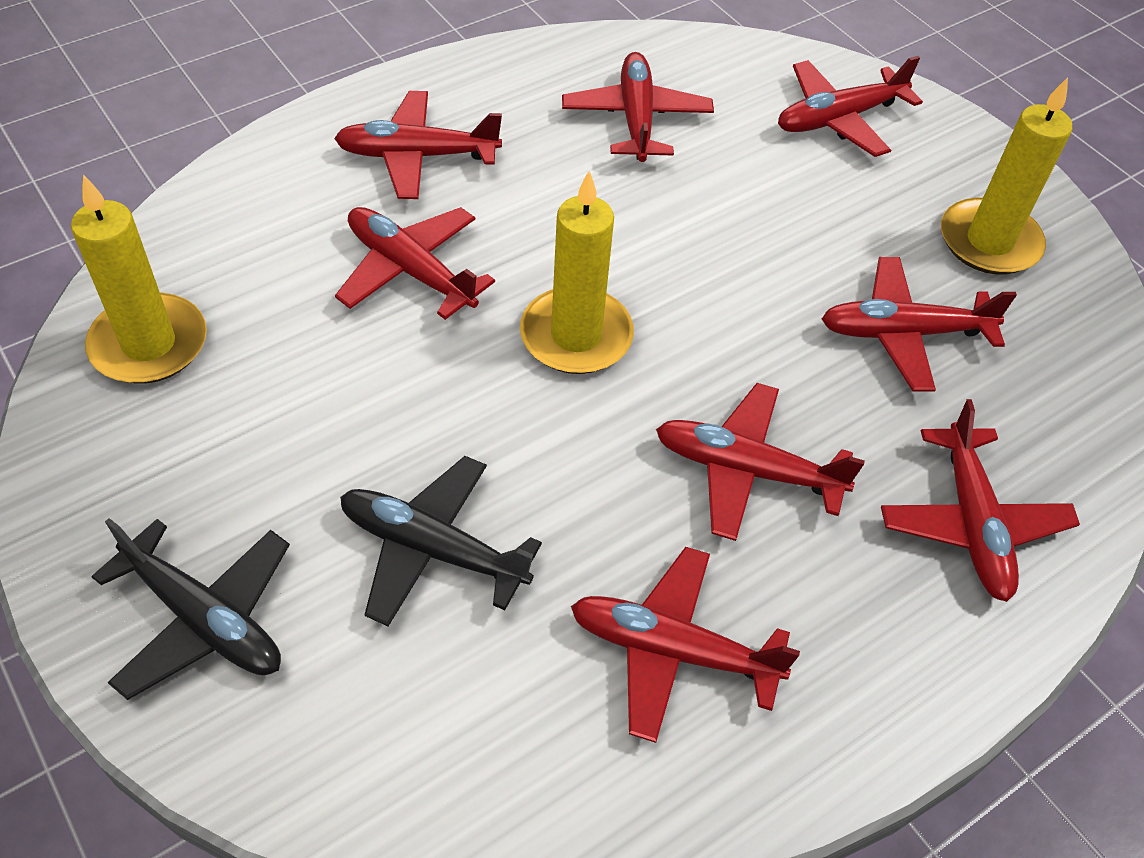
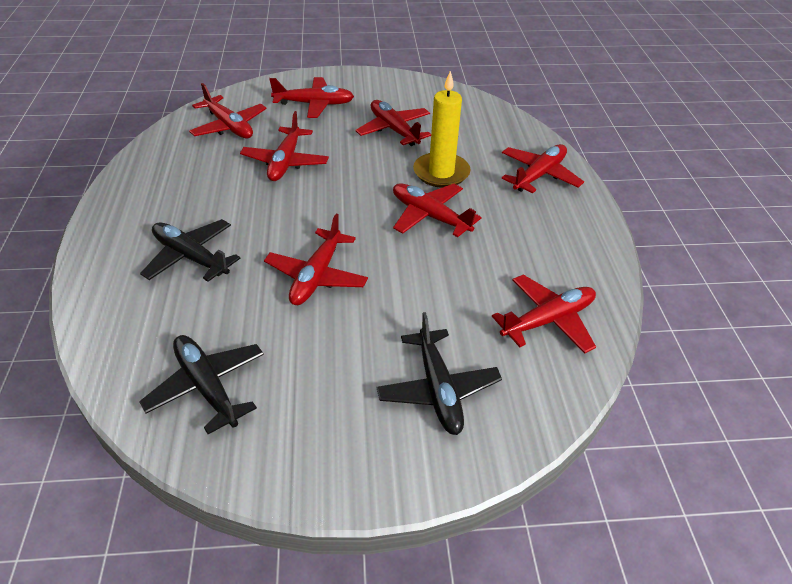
black plane: [91,518,290,700] [340,456,542,626] = 2 -> [139,335,264,434] [140,219,241,282] [377,312,502,435] = 3
yellow candle: [71,175,207,384] [520,171,634,374] [941,77,1072,275] = 3 -> [413,70,471,188] = 1

